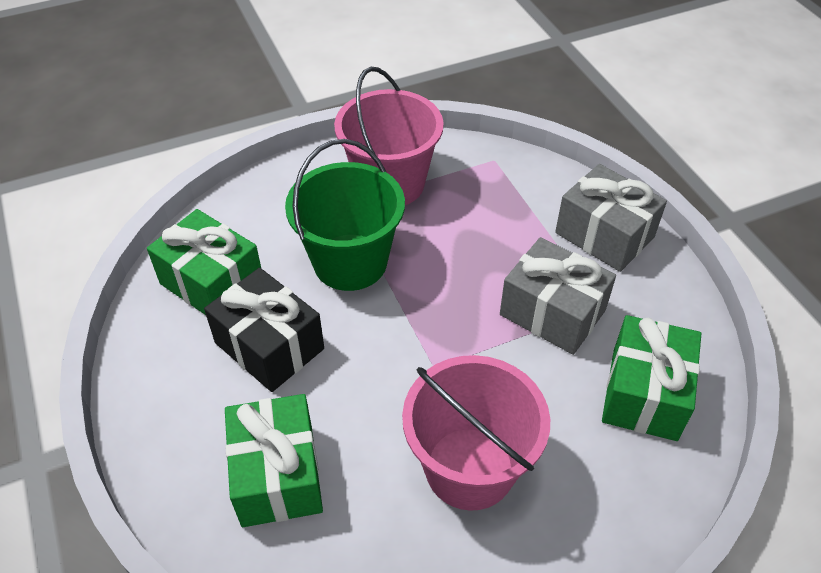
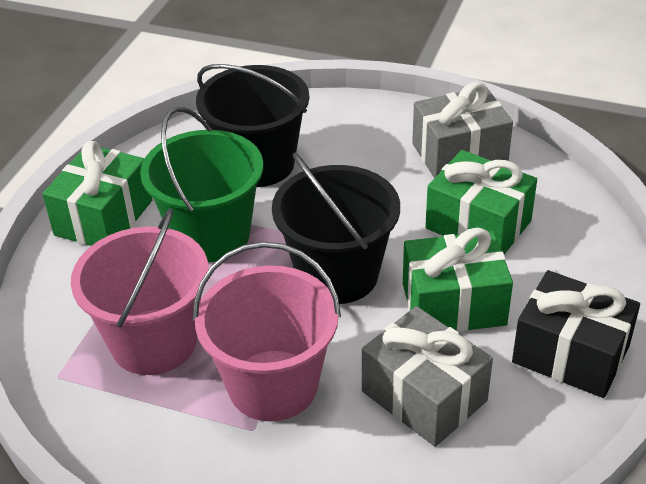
black bucket: none = 0 -> [196,64,309,187] [272,153,400,304] = 2

